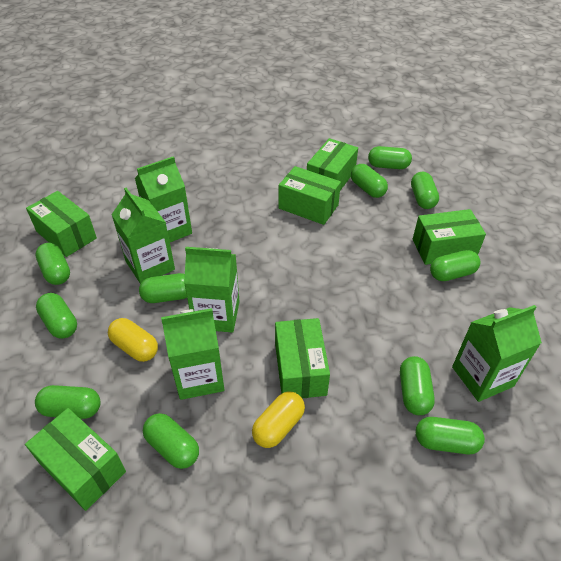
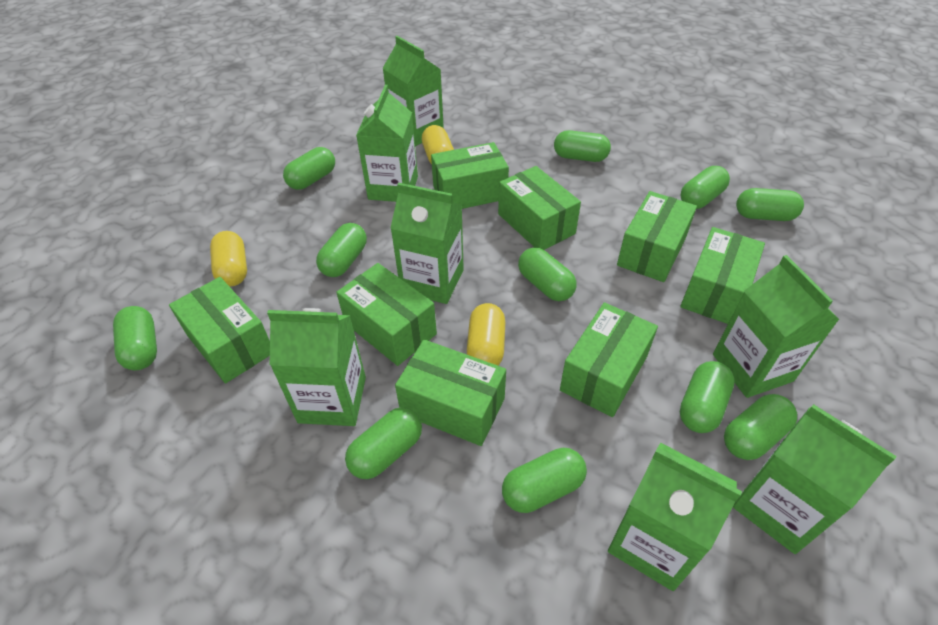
green box: [25,408,126,511] [26,191,97,257] [275,318,330,399] [279,166,341,225] [307,138,358,190] [413,209,486,265] = 6 -> [169,277,270,383] [336,263,437,366] [395,340,506,446] [431,142,509,209] [498,166,581,250] [560,302,658,417] [617,191,697,282] [680,227,765,324] = 8
green carton: [111,188,175,284] [135,156,192,242] [161,308,224,400] [184,247,240,333] [452,305,542,402] = 5 -> [267,308,366,426] [356,85,418,202] [382,36,444,146] [390,183,464,304] [608,443,742,591] [713,255,840,398] [733,404,897,554] = 7
yellow capsule: [108,318,158,362] [252,391,305,448] = 2 -> [210,231,247,286] [422,125,454,165] [467,303,505,365] = 3

